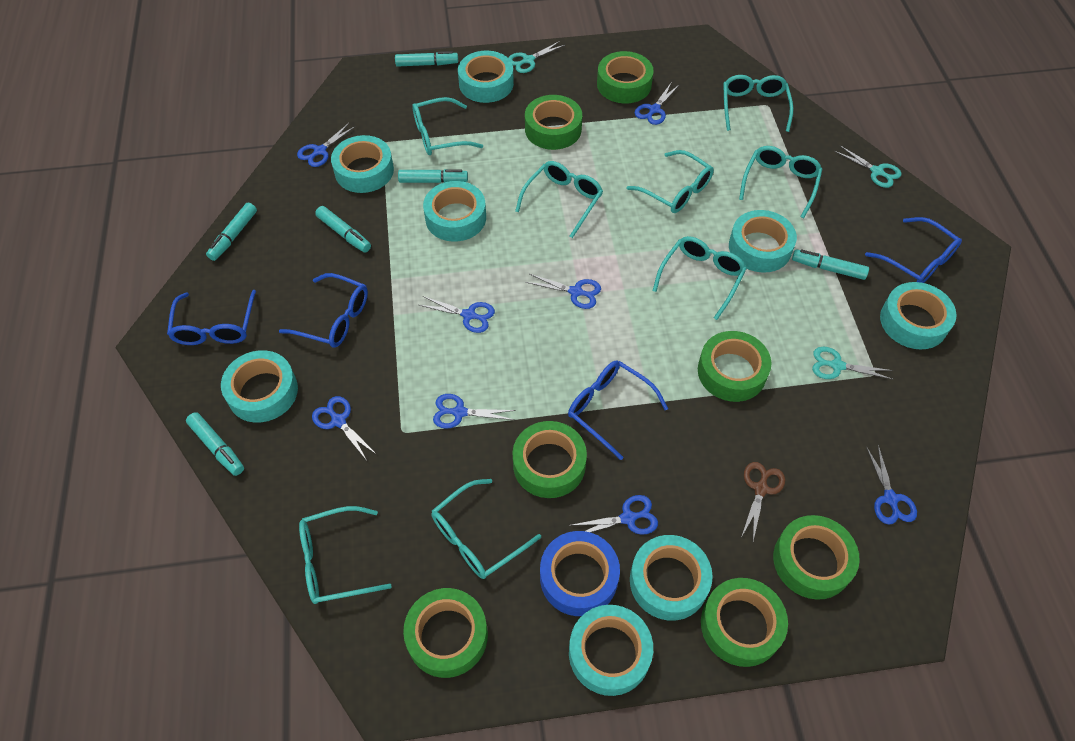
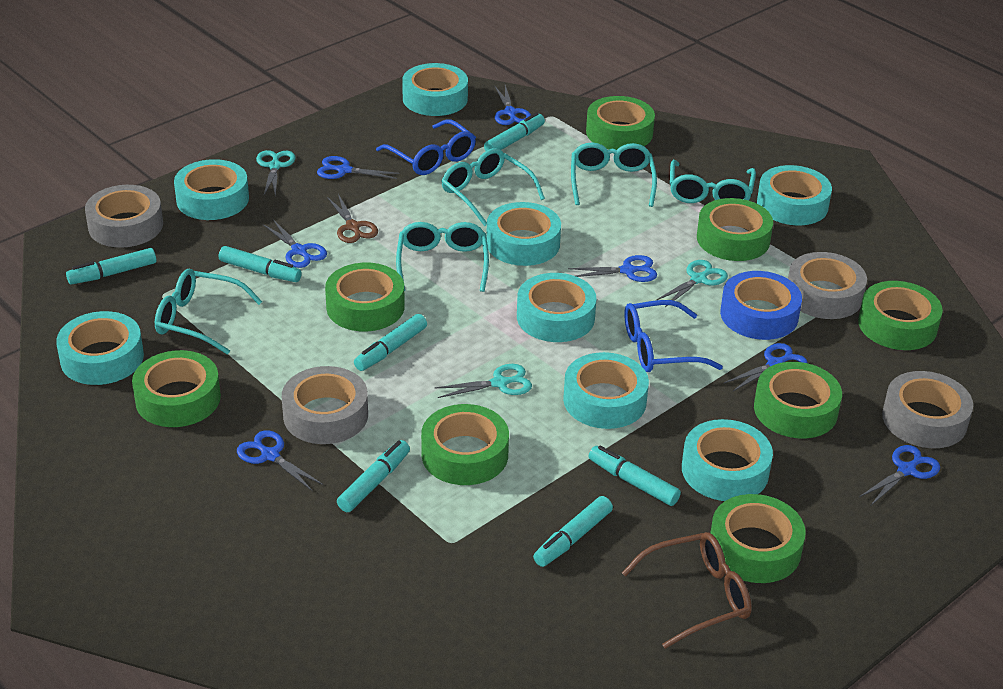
blue glasses: [167,290,256,345] [279,273,368,348] [568,360,668,460] [865,217,962,283] = 4 -> [376,119,476,175] [624,300,723,372] = 2
blue scissors: [297,123,356,167] [312,396,377,461] [419,296,495,333] [433,394,516,429] [526,274,601,309] [569,495,658,535] [635,83,680,125] [866,445,917,525] = 8 -> [237,430,323,491] [263,219,327,268] [317,156,400,179] [495,85,531,125] [568,255,657,282] [724,343,808,391] [859,445,940,505] = 7
brown glasses: none = 0 -> [622,532,752,649] = 1
green tape: [403,588,488,678] [513,421,587,498] [525,95,582,150] [597,51,654,103] [698,331,772,402] [701,578,788,667] [773,515,860,600] = 7 -> [132,350,221,427] [325,263,405,331] [421,404,509,485] [586,96,655,150] [697,198,773,261] [710,494,806,583] [754,362,842,438] [858,281,943,350] = 8
grey tape: none = 0 -> [85,185,163,248] [282,366,368,444] [788,252,867,319] [882,371,973,448] = 4
turquoise glasses: [299,506,392,604] [412,97,483,155] [431,479,541,579] [515,161,603,238] [627,150,714,213] [653,236,747,320] [723,75,794,132] [739,146,822,218] = 8 -> [155,269,262,354] [396,222,489,292] [441,148,545,226] [571,143,657,207] [670,160,756,203] = 5
turquoise marker: [186,412,244,476] [206,203,257,261] [315,206,371,253] [395,51,458,67] [398,169,468,183] [792,249,869,280] = 6 -> [66,248,156,285] [219,246,302,282] [337,440,410,512] [354,314,427,371] [484,112,545,151] [533,496,613,567] [589,446,681,506] = 7

